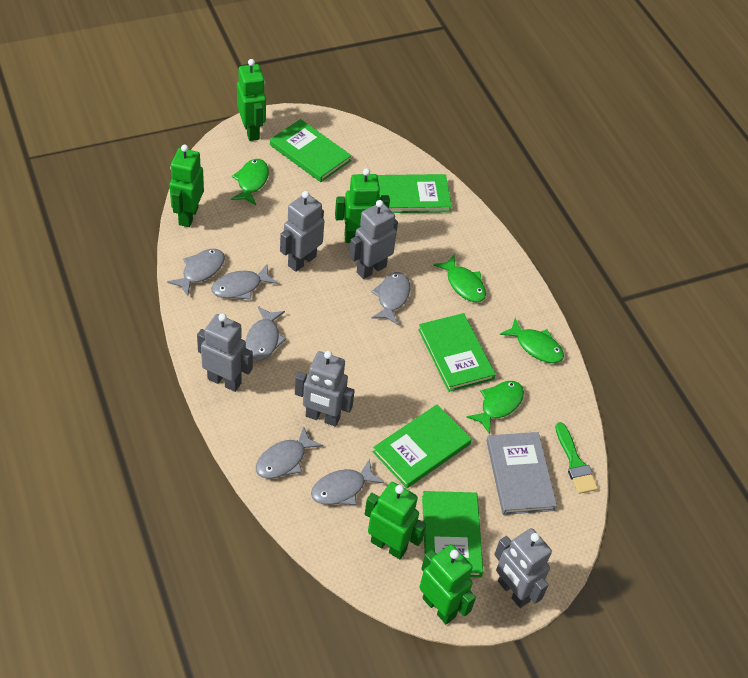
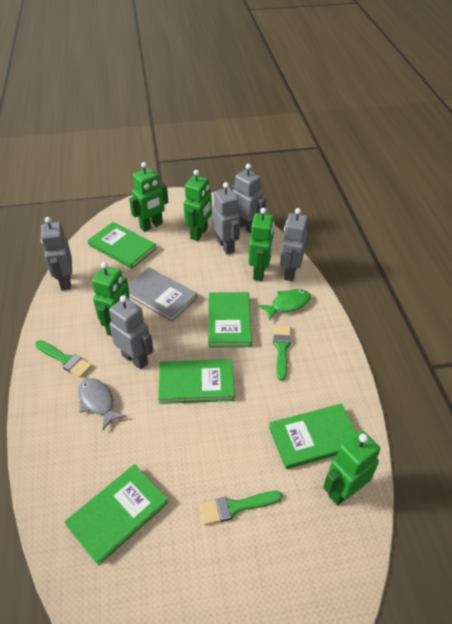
green brush: [555,422,598,494] = 1 -> [35,340,92,378] [199,491,282,525] [273,325,291,381] = 3
green fish: [231,159,269,205] [433,254,486,302] [467,381,524,434] [500,318,564,363] = 4 -> [258,289,311,321] = 1
grey fish: [167,249,225,296] [211,264,278,300] [246,306,286,361] [256,426,323,479] [311,459,384,505] [371,272,410,325] = 6 -> [78,378,127,430] = 1

